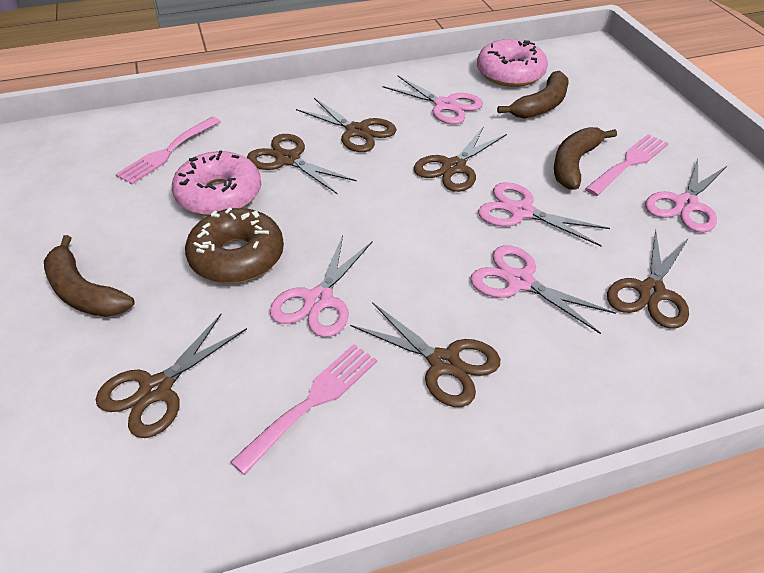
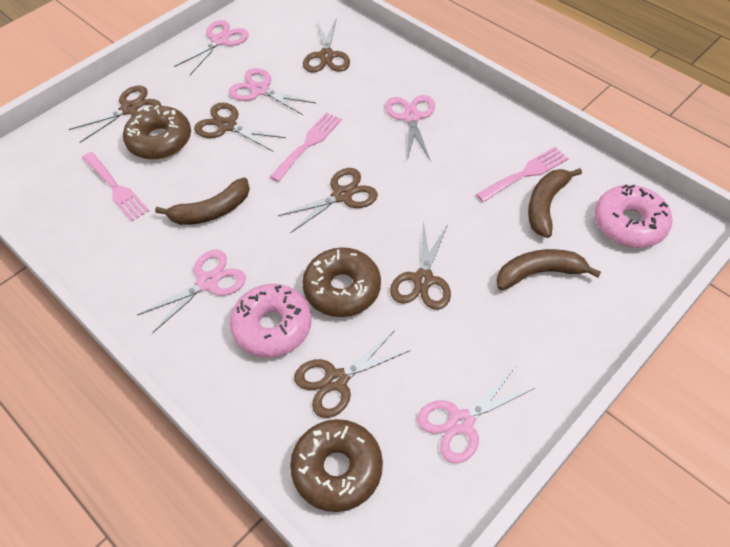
brown donut: [185,207,284,283] = 1 -> [123,105,191,159] [290,419,383,512] [302,247,381,317] = 3

